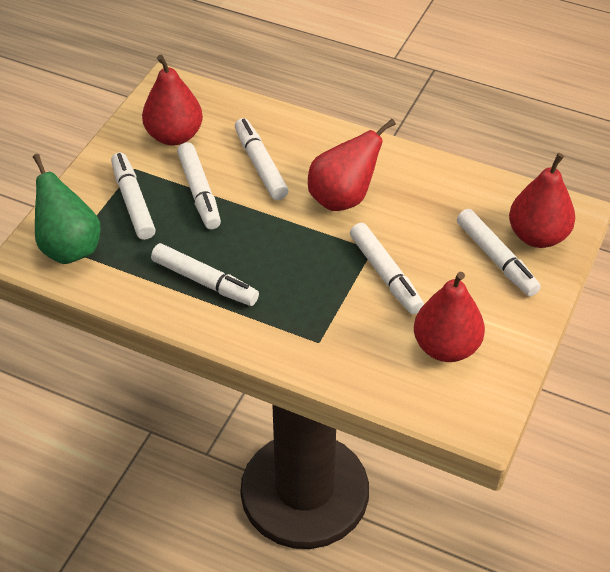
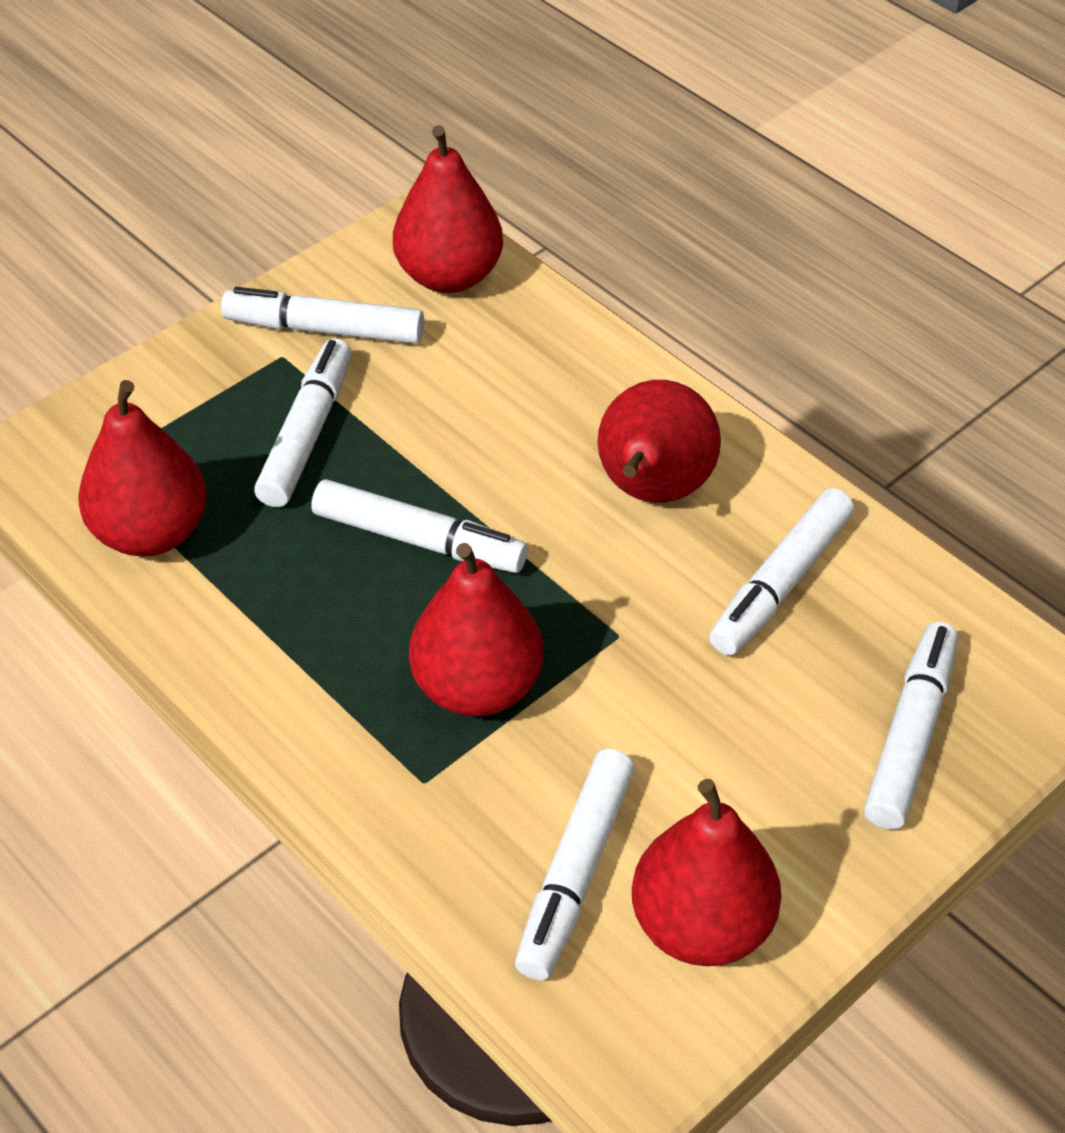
green pear: [33,154,101,264] = 1 -> none = 0
red pear: [142,55,203,145] [308,119,396,211] [414,272,485,362] [509,153,575,248] = 4 -> [78,380,207,557] [393,125,503,293] [409,543,543,717] [597,380,721,503] [632,779,781,966] = 5

